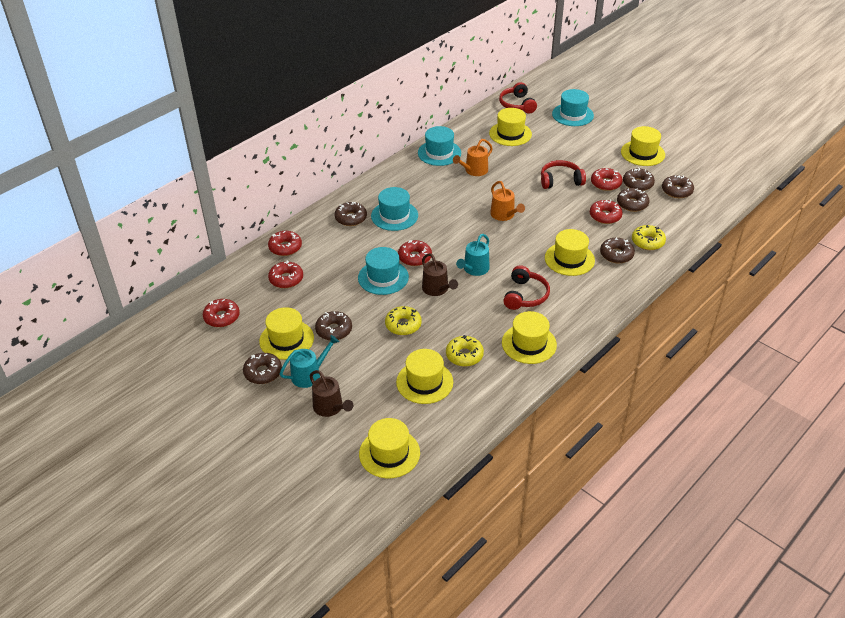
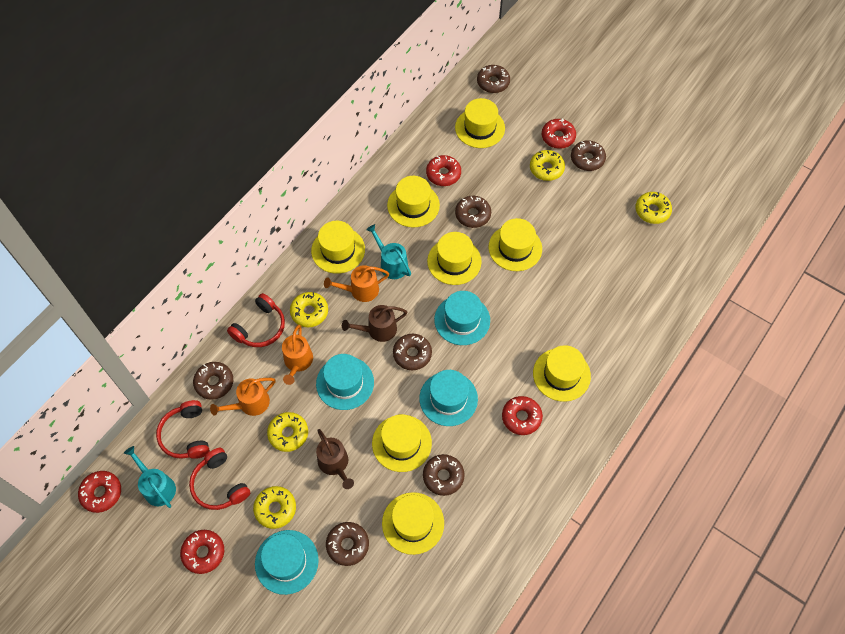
orange watering can: [453,139,493,176] [490,181,525,221] = 2 -> [210,378,276,416] [282,325,313,385] [324,265,389,302] = 3
red donut: [203,299,240,327] [268,231,302,256] [268,261,303,288] [398,240,432,266] [590,200,623,224] [591,168,623,191] = 6 -> [78,471,121,513] [180,530,224,574] [426,155,461,186] [502,396,543,435] [542,118,576,149] = 5
yellow donut: [385,306,422,335] [446,335,484,367] [632,225,666,250] = 3 -> [253,486,296,529] [267,412,308,452] [290,292,328,327] [530,150,565,181] [635,192,672,224] = 5
yellow hat: [259,307,314,360] [359,418,420,479] [396,349,453,404] [489,108,532,146] [502,311,557,364] [545,229,595,276] [621,126,665,166] = 7 -> [311,221,365,274] [372,414,432,472] [382,492,444,555] [387,176,440,228] [427,232,482,285] [455,98,505,148] [489,218,542,271] [533,345,591,402] = 8

